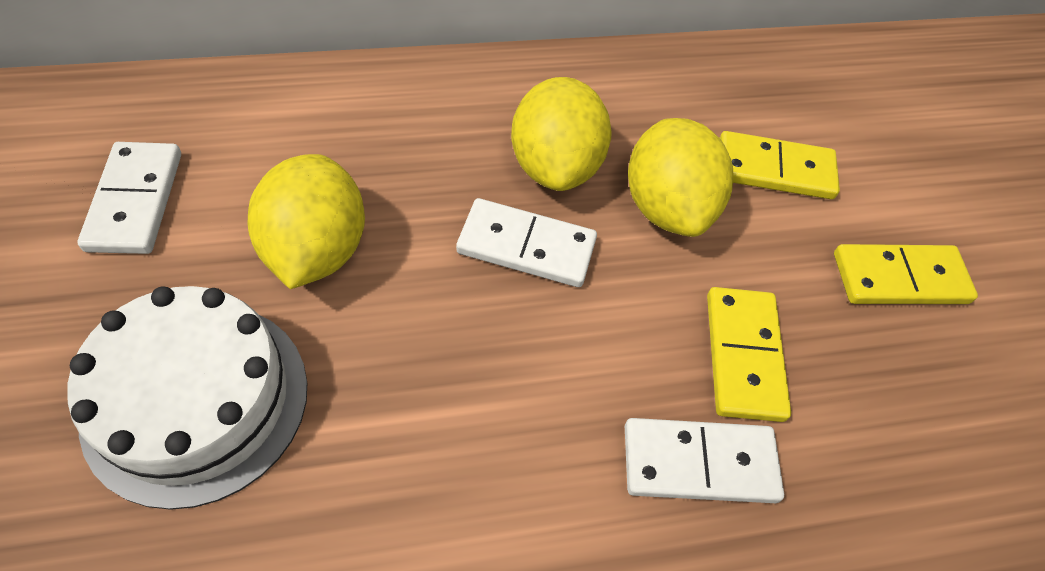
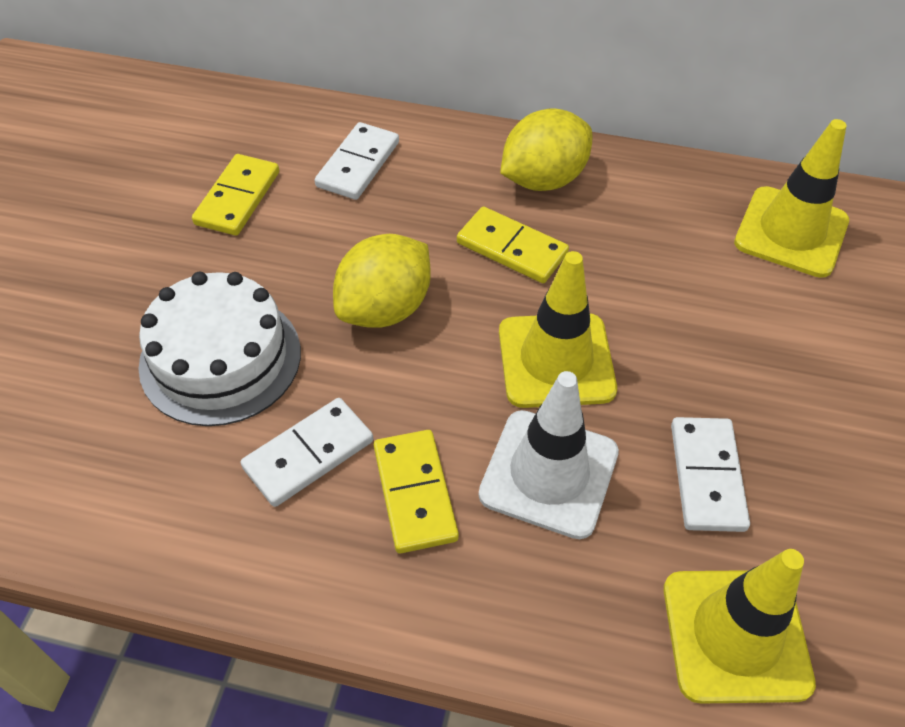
white traffic cone: none = 0 -> [479,371,619,539] = 1
yellow lemon: [248,154,365,289] [511,77,612,191] [628,118,733,237] = 3 -> [333,234,431,328] [500,108,592,191] = 2
yellow traffic cone: none = 0 -> [499,251,617,408] [664,549,816,703] [734,119,849,278] = 3

